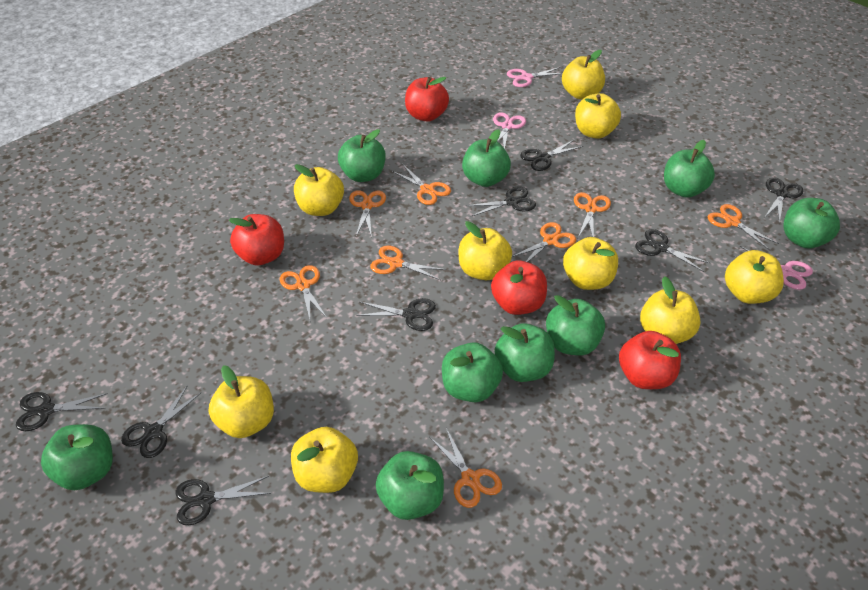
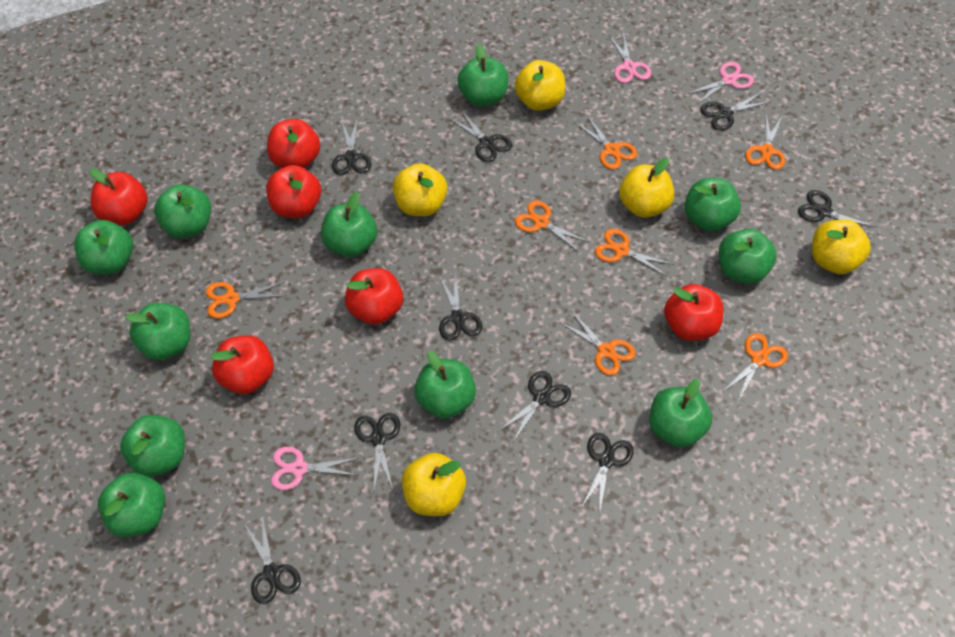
black scissors: [16,392,108,431] [121,385,202,458] [176,476,271,525] [356,298,436,331] [466,187,536,216] [520,139,583,171] [635,229,711,272] [764,177,803,224] = 8 -> [245,515,301,604] [332,118,371,175] [354,413,400,489] [439,274,483,340] [449,110,512,162] [499,371,571,442] [581,433,634,511] [700,92,770,131] [798,190,876,238] = 9
green apple: [41,424,113,490] [338,129,386,182] [375,451,444,520] [442,342,503,402] [462,129,511,187] [495,323,555,382] [546,295,605,355] [664,140,715,198] [783,198,840,248] = 9 -> [74,220,133,274] [98,472,165,537] [120,415,185,477] [125,303,190,360] [154,184,211,238] [321,192,377,257] [414,351,476,419] [458,44,508,107] [649,378,712,448] [684,178,741,231] [719,229,777,284] = 11
orange scissors: [280,265,327,319] [349,190,386,238] [370,246,446,280] [392,165,451,205] [430,428,502,508] [512,222,576,262] [574,192,611,238] [708,204,779,250] = 8 -> [206,282,287,318] [514,201,589,253] [559,312,636,376] [576,115,637,170] [595,229,674,277] [722,333,788,402] [745,113,785,170] = 7
red apple: [229,214,284,266] [405,77,449,122] [491,260,547,315] [619,331,681,389] = 4 -> [90,169,148,225] [210,336,274,394] [266,165,321,218] [267,119,320,169] [345,268,403,325] [664,284,723,341] = 6
yellow apple: [209,365,274,438] [291,427,358,493] [294,164,344,216] [459,221,512,280] [562,50,605,99] [563,237,618,290] [575,93,621,139] [640,276,701,344] [725,250,784,304] = 9 -> [393,163,448,216] [402,453,466,516] [514,60,565,111] [619,158,674,218] [812,219,871,274] = 5

